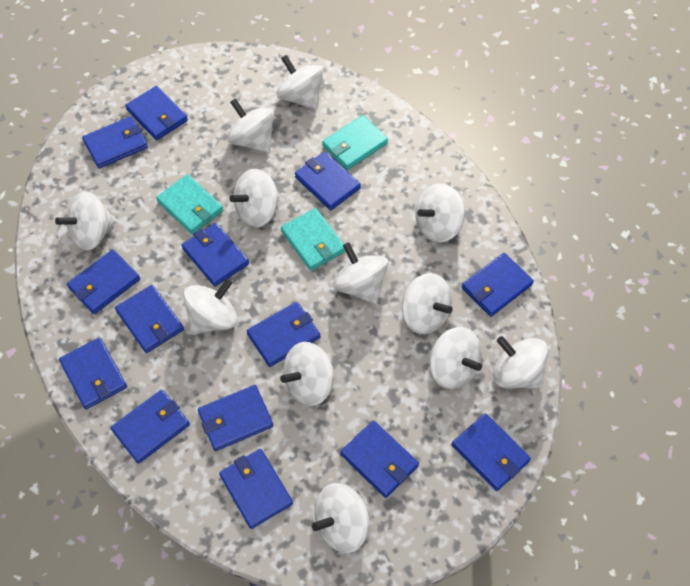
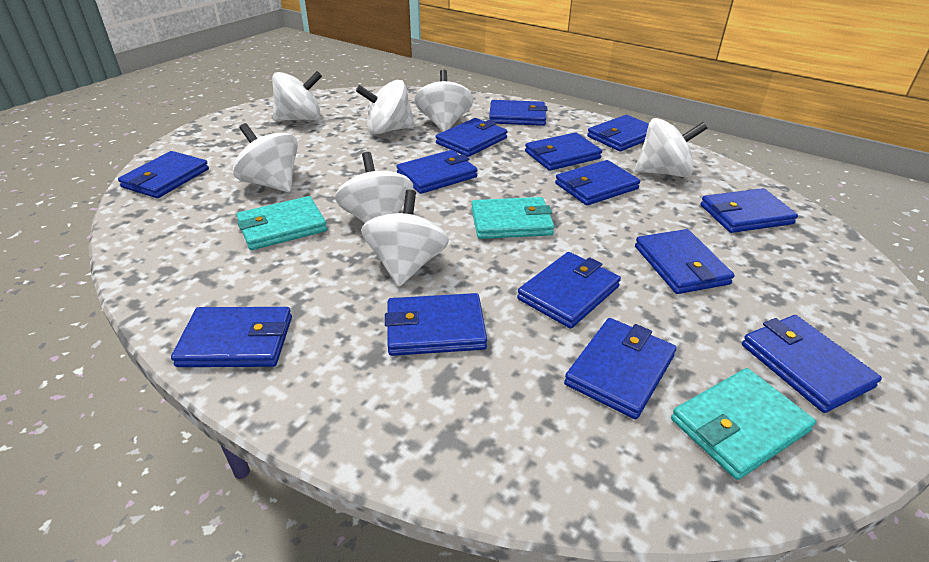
white spinning top: [55,191,116,251] [183,279,238,335] [227,98,274,153] [229,169,280,227] [276,55,323,110] [280,342,334,406] [312,483,369,553] [333,242,389,305] [402,273,453,334] [415,184,465,243] [430,327,482,389] [493,336,549,389] = 12 -> [233,123,298,192] [273,71,322,121] [335,152,413,223] [356,80,415,135] [361,190,449,287] [414,70,474,132] [635,118,708,177] = 7

